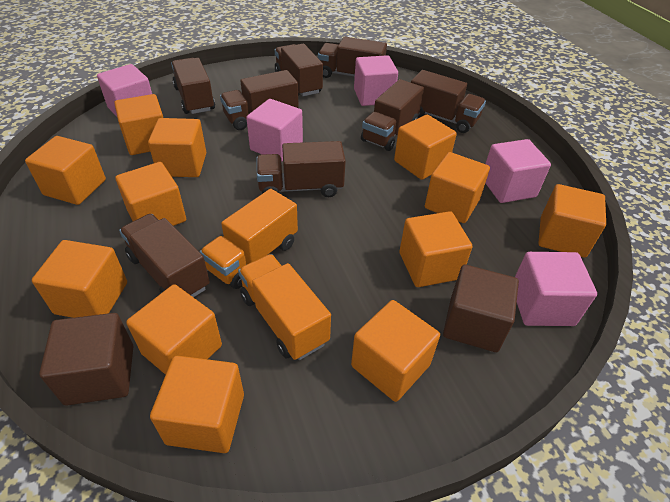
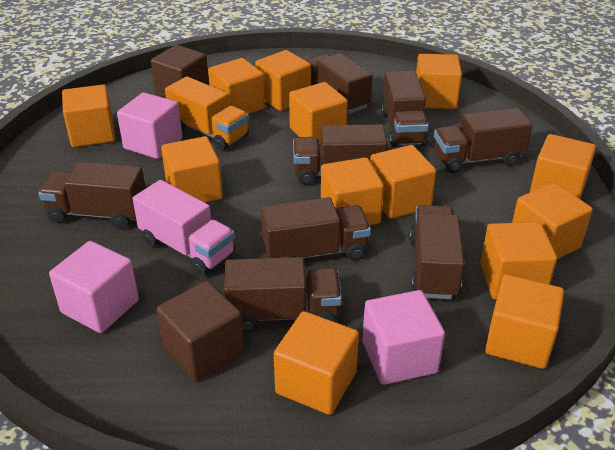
orange cube: [25,136,106,205] [32,240,127,318] [114,94,163,155] [115,162,186,226] [126,284,222,375] [148,118,206,177] [150,356,244,453] [351,300,440,402] [394,115,457,180] [399,211,473,287] [425,152,490,223] [538,184,606,258] = 12 -> [62,85,116,147] [161,136,223,203] [208,58,265,114] [255,50,311,111] [274,311,359,415] [289,82,348,145] [321,157,384,225] [370,145,436,219] [416,54,462,109] [480,222,557,300] [485,274,564,369] [512,182,593,259] [530,134,596,199] = 13
orange truck: [200,189,298,289] [238,254,331,360] = 2 -> [165,76,249,151] = 1
pink cube: [97,64,152,117] [246,99,303,162] [354,55,398,106] [485,139,551,203] [515,252,597,326] = 5 -> [49,241,139,333] [117,92,183,159] [362,290,445,385] = 3
pink truck: none = 0 -> [132,180,235,276] = 1

